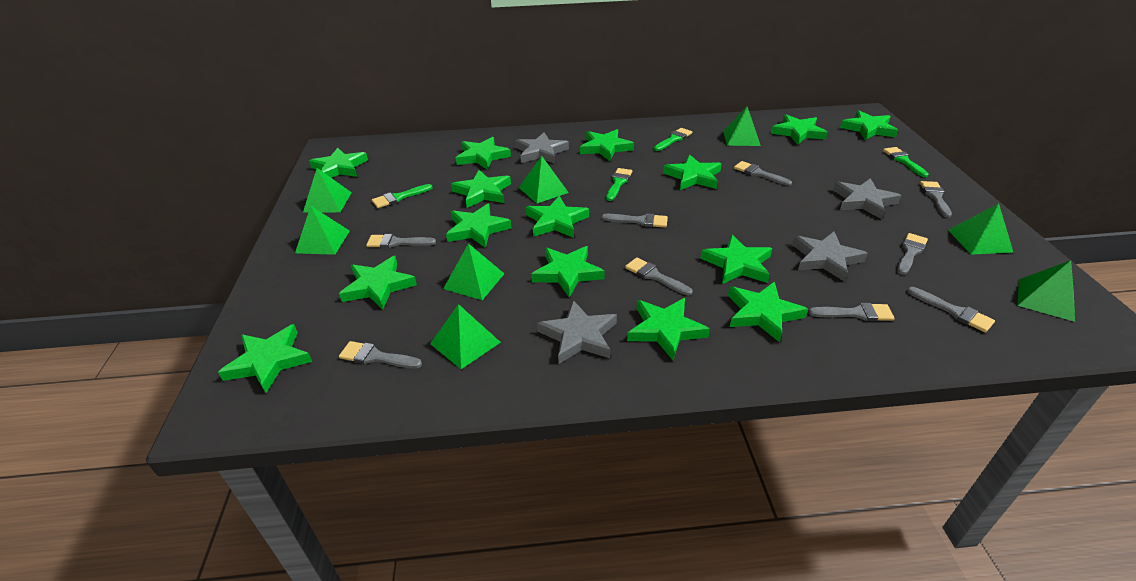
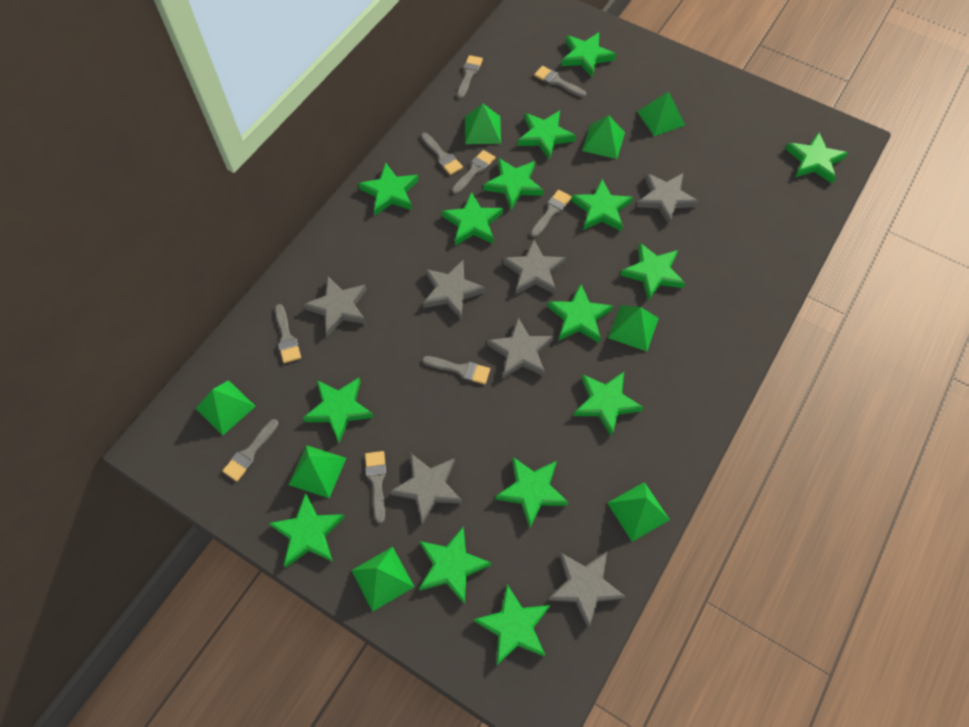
green brush: [372,184,433,208] [606,168,632,201] [654,128,692,151] [883,147,928,177] = 4 -> none = 0
grey star: [515,132,569,164] [537,300,617,364] [792,232,868,282] [833,178,902,219] = 4 -> [303,276,367,337] [390,454,462,525] [423,260,486,319] [487,318,554,379] [503,239,566,294] [548,552,626,628] [636,173,699,225] = 7

